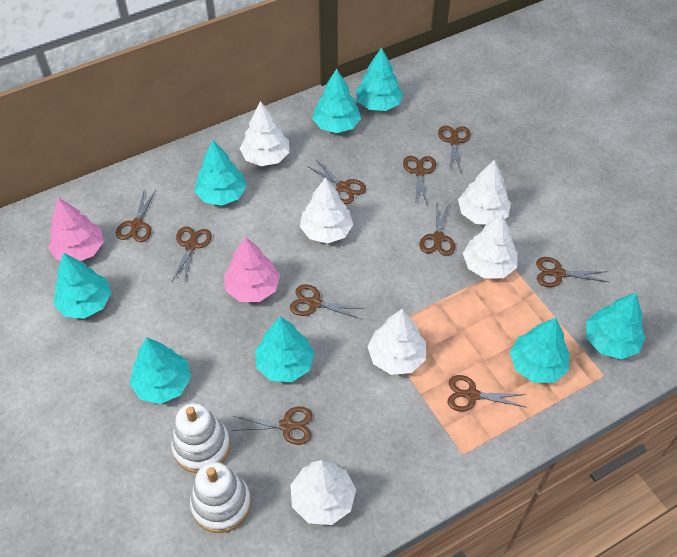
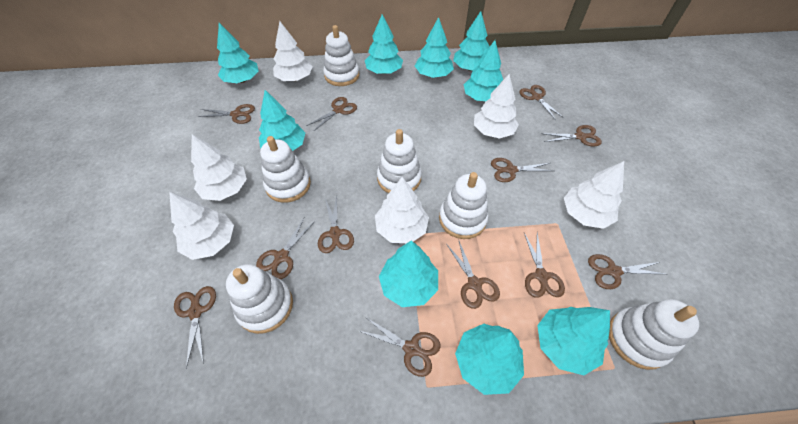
brown scissors: [116,190,156,242] [172,226,212,282] [232,407,312,445] [290,284,365,319] [307,161,366,204] [403,156,436,204] [419,201,455,256] [438,126,471,172] [447,375,526,412] [536,257,608,287] = 10 -> [174,286,216,369] [197,104,255,124] [256,218,315,279] [306,97,357,131] [318,196,354,253] [359,318,441,377] [447,239,500,309] [491,158,552,182] [519,85,564,120] [524,233,565,298] [541,125,602,147] [588,254,665,289] = 12
pink tree: [48,197,104,261] [224,237,280,302] = 2 -> none = 0
turquoise tree: [53,252,111,319] [130,337,191,404] [194,140,247,206] [255,316,315,382] [312,68,361,133] [356,47,403,111] [510,317,569,383] [586,293,645,359] = 8 -> [217,23,258,83] [259,90,305,151] [365,14,403,74] [379,241,438,307] [415,17,454,78] [453,11,489,71] [455,324,524,395] [463,40,503,101] [537,307,610,375] = 9
white stacking toy: [171,403,230,473] [190,462,251,533] = 2 -> [226,264,293,334] [260,136,311,203] [323,25,359,86] [377,129,422,193] [439,172,488,239] [609,299,699,370] = 6

